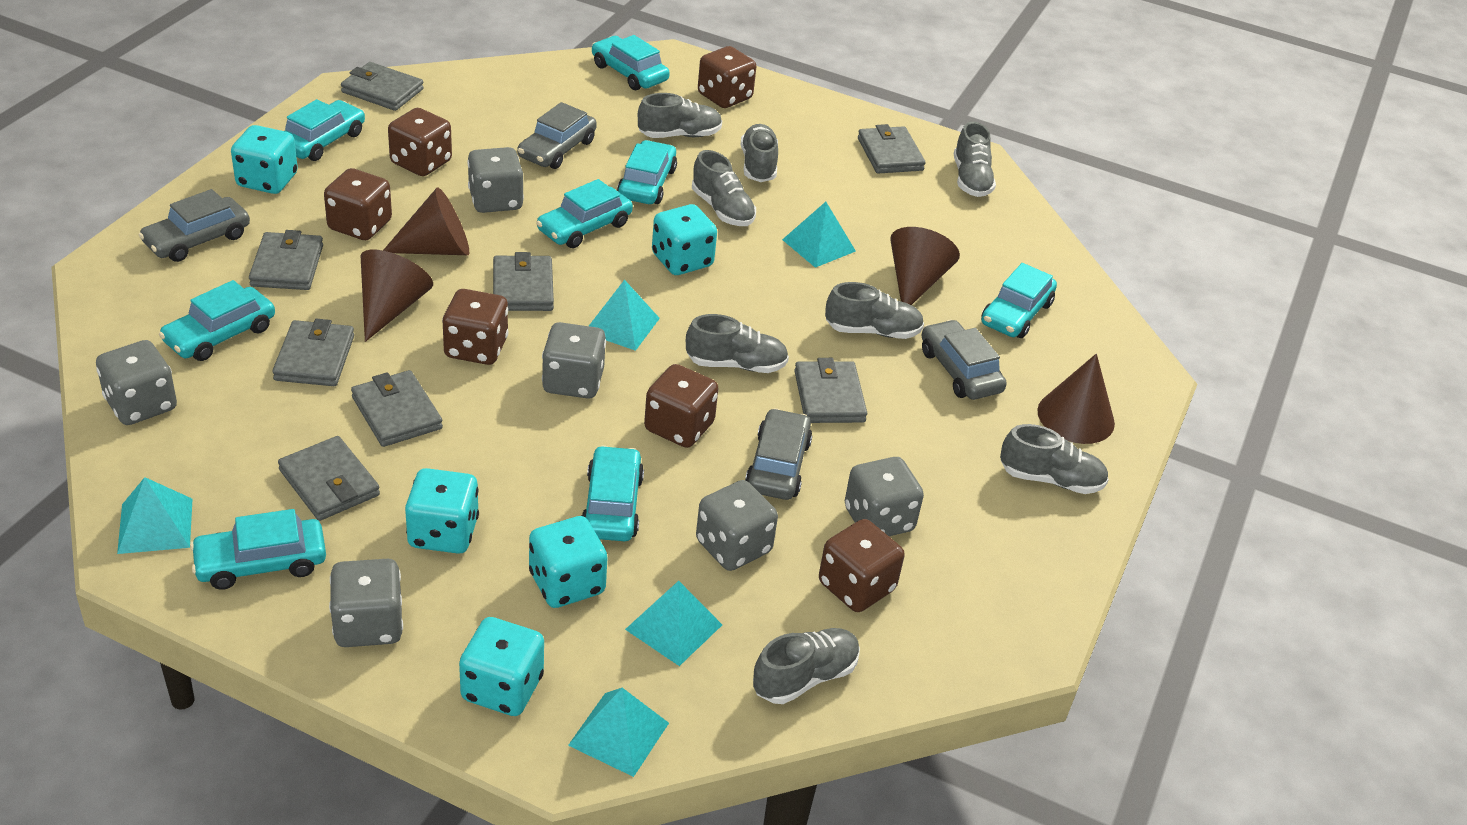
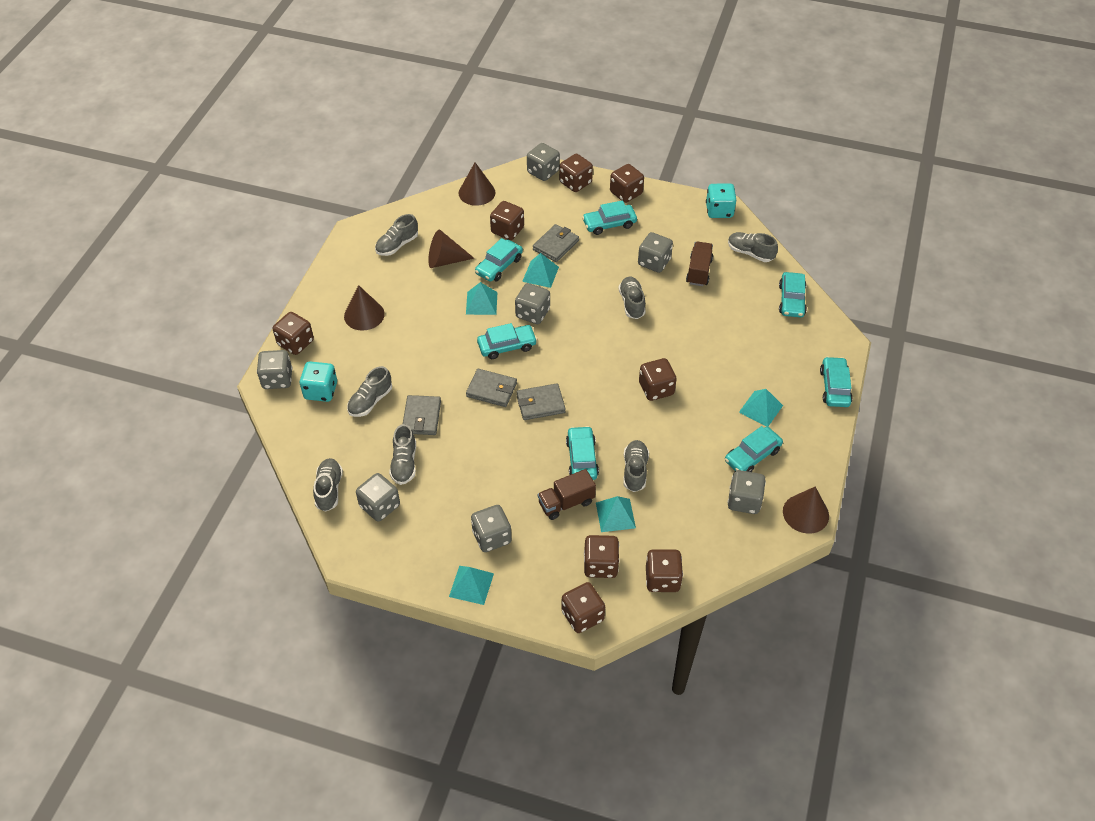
brown dice: [324,168,392,240] [388,108,452,176] [442,289,508,365] [644,364,719,448] [698,46,756,108] [819,519,905,612] = 6 -> [273,312,314,355] [490,201,524,240] [559,154,593,192] [561,582,605,633] [584,535,620,578] [610,164,644,203] [639,358,677,401] [646,549,683,592] = 8
brown truck: none = 0 -> [538,469,596,520] [686,241,713,286] = 2
grey car: [139,189,250,262] [517,102,597,169] [745,408,812,500] [922,320,1007,400] = 4 -> none = 0
grey dice: [96,340,177,425] [329,559,403,647] [467,147,524,213] [542,322,606,399] [696,480,778,571] [845,457,924,536] = 6 -> [257,350,292,389] [356,473,400,522] [471,505,511,552] [515,283,550,324] [527,143,560,181] [638,232,673,273] [728,470,766,514] = 7
grey shoe: [638,93,722,138] [686,314,789,373] [692,150,756,226] [741,124,778,182] [753,628,860,704] [825,282,924,339] [954,122,996,197] [1000,424,1109,494] = 8 -> [313,458,343,512] [347,366,392,417] [375,214,418,256] [389,424,416,485] [619,277,646,319] [623,440,649,492] [728,232,778,262] = 7
grey wallet: [249,230,323,290] [272,318,354,386] [278,436,380,521] [341,62,424,111] [351,370,443,447] [493,252,554,311] [794,358,867,423] [858,124,926,174] = 8 -> [403,395,441,435] [466,369,517,407] [516,383,566,420] [533,224,579,262] = 4
turquoise car: [159,280,275,361] [190,509,326,590] [285,99,365,161] [536,179,633,248] [581,445,644,541] [592,35,670,90] [617,140,677,204] [981,263,1057,338] = 8 -> [475,238,523,282] [477,323,537,359] [566,426,599,480] [582,200,637,235] [725,426,783,472] [779,272,807,317] [820,356,853,407] = 7
turquoise dice: [231,125,298,194] [405,468,479,554] [459,617,544,716] [529,516,608,608] [652,204,717,275] = 5 -> [300,362,337,402] [706,183,736,218] = 2

